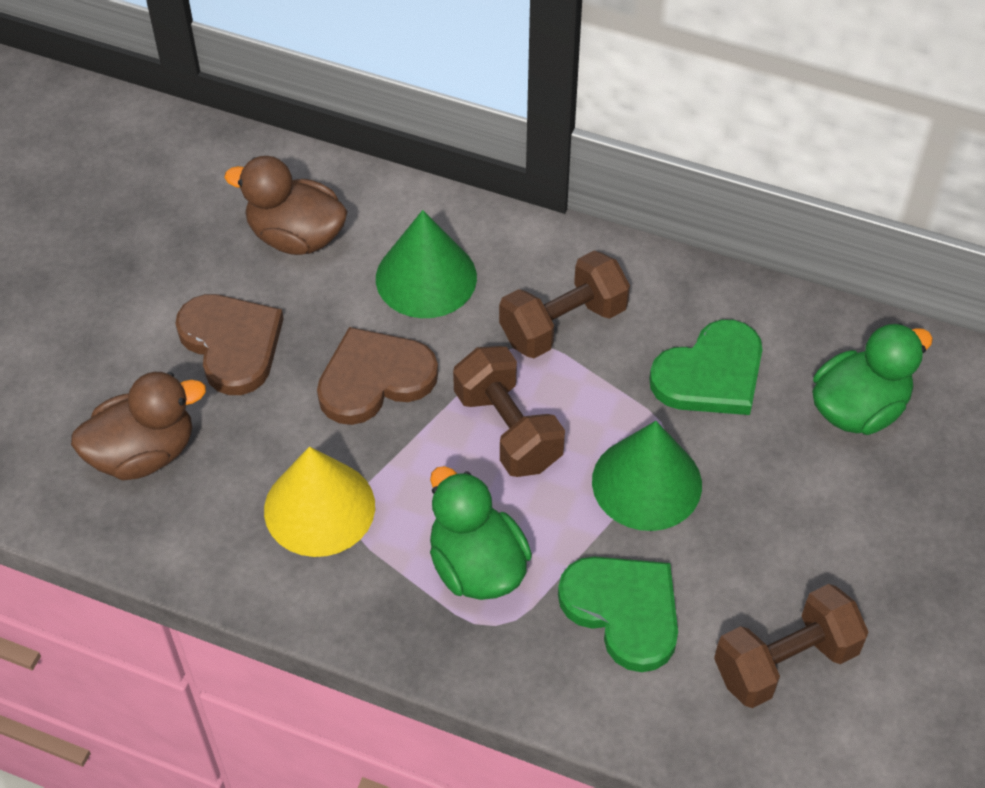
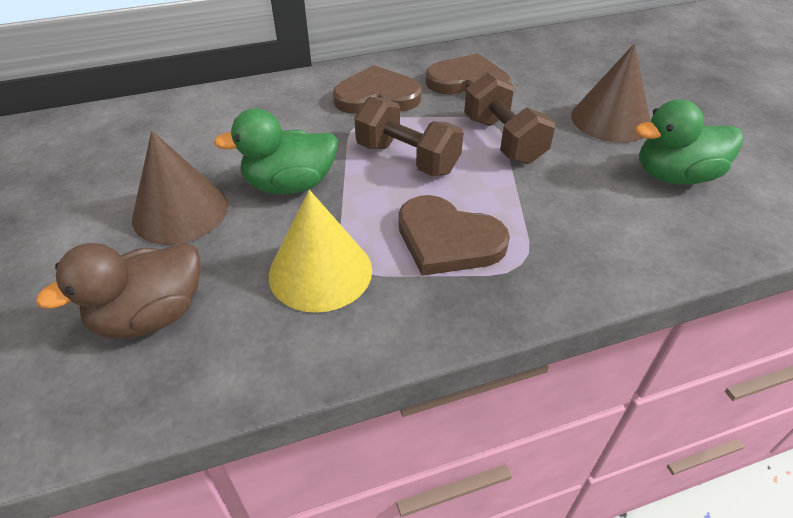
brown cone: none = 0 -> [132,131,228,245] [571,44,651,143] = 2
brown duck: [71,372,206,480] [224,156,348,255] = 2 -> [36,242,200,338] = 1
brown dumbbell: [453,346,565,477] [499,251,630,358] [714,584,869,708] = 3 -> [354,96,463,176] [464,72,555,164] = 2
brown heart: [175,294,284,395] [317,327,438,425] = 2 -> [333,65,422,114] [398,195,510,276] [425,53,511,95] = 3
green cone: [376,210,477,318] [592,421,702,531] = 2 -> none = 0
green heart: [558,556,678,672] [649,319,762,415] = 2 -> none = 0

